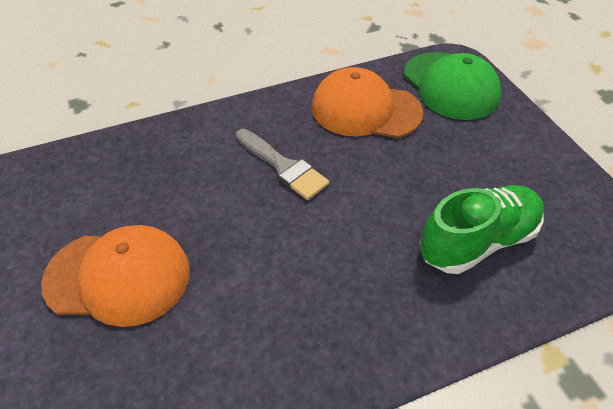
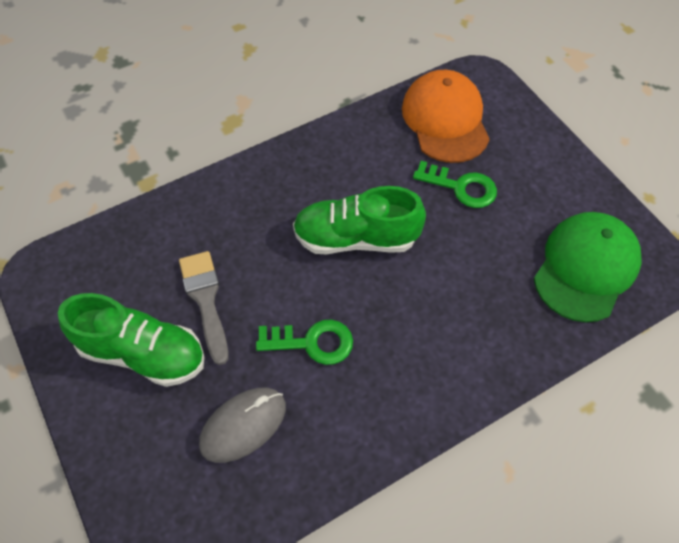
green key: none = 0 -> [256,320,353,365] [413,161,497,208] = 2
green shoe: [420,185,544,274] = 1 -> [58,293,205,387] [293,186,426,254] = 2
grey mouse: none = 0 -> [199,388,286,463] = 1
orange cap: [41,225,190,327] [312,67,423,138] = 2 -> [402,70,490,163] = 1

